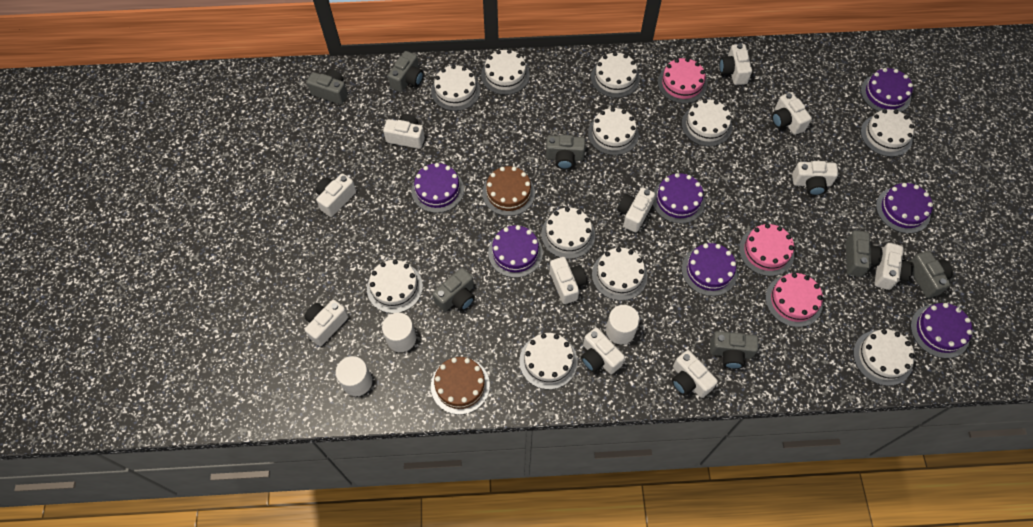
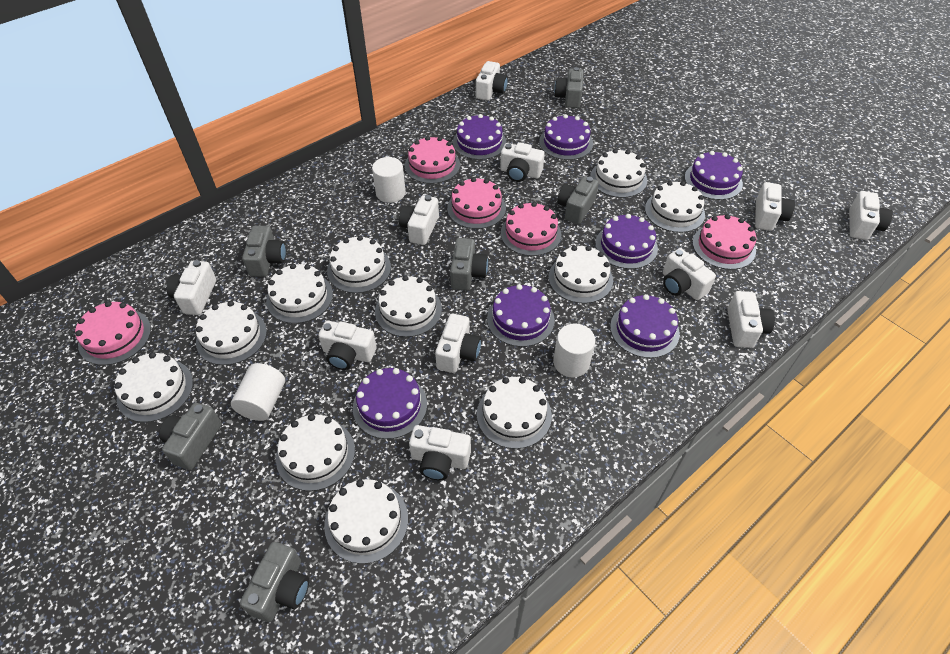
brown cake: [431,357,490,415] [483,166,535,216] = 2 -> none = 0
grey camera: [306,69,348,104] [388,51,424,92] [433,268,475,312] [546,135,585,170] [710,331,758,369] [846,230,882,277] [910,251,953,298] = 7 -> [159,403,222,470] [240,542,309,622] [242,226,286,277] [450,238,488,290] [554,67,584,108] [557,176,599,224] = 6
pink cake: [658,58,707,103] [739,224,794,276] [766,273,823,327] = 3 -> [75,301,151,365] [405,136,460,184] [447,177,506,229] [501,202,562,256] [693,214,756,270] = 5

